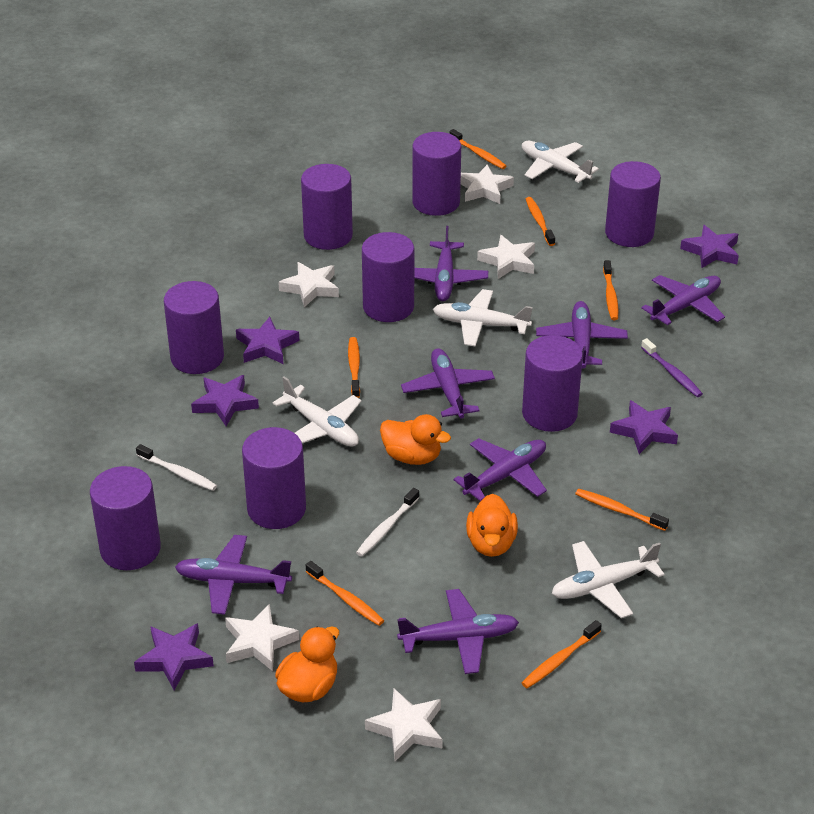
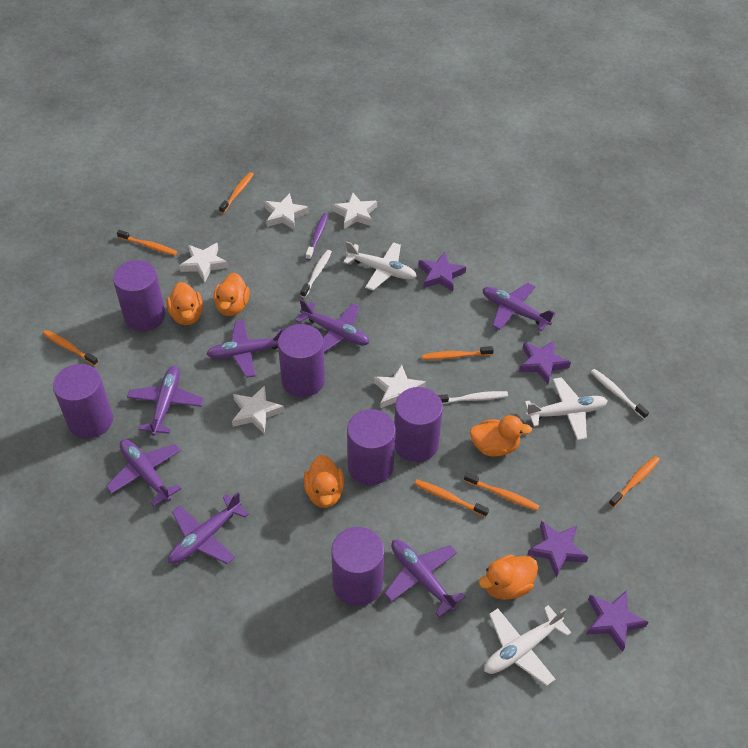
orange duck: [275,626,339,702] [380,414,451,465] [466,494,518,557] = 3 -> [167,282,203,325] [214,273,250,316] [304,455,344,508] [470,415,532,457] [479,554,538,600] = 5
purple cylinder: [90,466,161,570] [164,281,224,374] [242,427,306,529] [301,164,353,250] [362,232,415,322] [412,132,461,216] [522,335,583,432] [605,161,661,247] = 8 -> [53,364,113,439] [113,260,166,331] [278,324,325,397] [331,527,384,606] [347,409,396,485] [394,387,443,462] = 6
purple star: [134,623,214,690] [191,375,259,426] [236,317,299,364] [610,400,678,454] [680,225,739,268] = 5 -> [418,252,466,292] [519,340,571,384] [527,521,588,578] [587,590,648,652] = 4
white plane: [273,376,361,446] [433,289,533,346] [522,141,599,183] [552,541,665,618] = 4 -> [343,242,417,290] [484,605,572,686] [525,377,608,440] = 3
white toothbrush: [136,444,217,491] [356,488,420,557] = 2 -> [300,250,332,298] [438,391,508,404] [591,369,649,419] = 3

